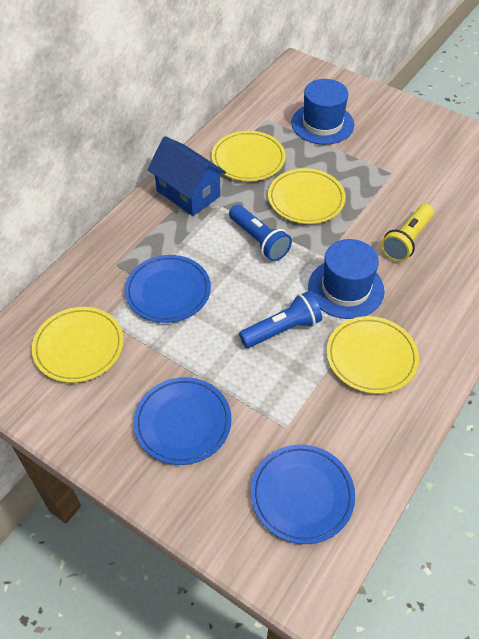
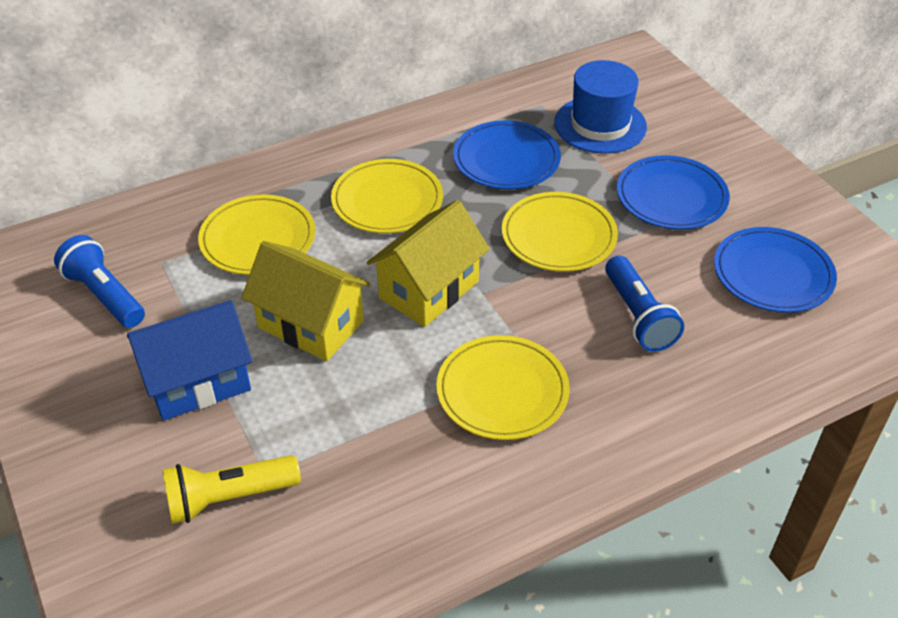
blue hat: [291,79,354,145] [308,239,385,319] = 2 -> [554,60,647,154] = 1
yellow house: none = 0 -> [241,241,370,361] [366,200,490,327] = 2

